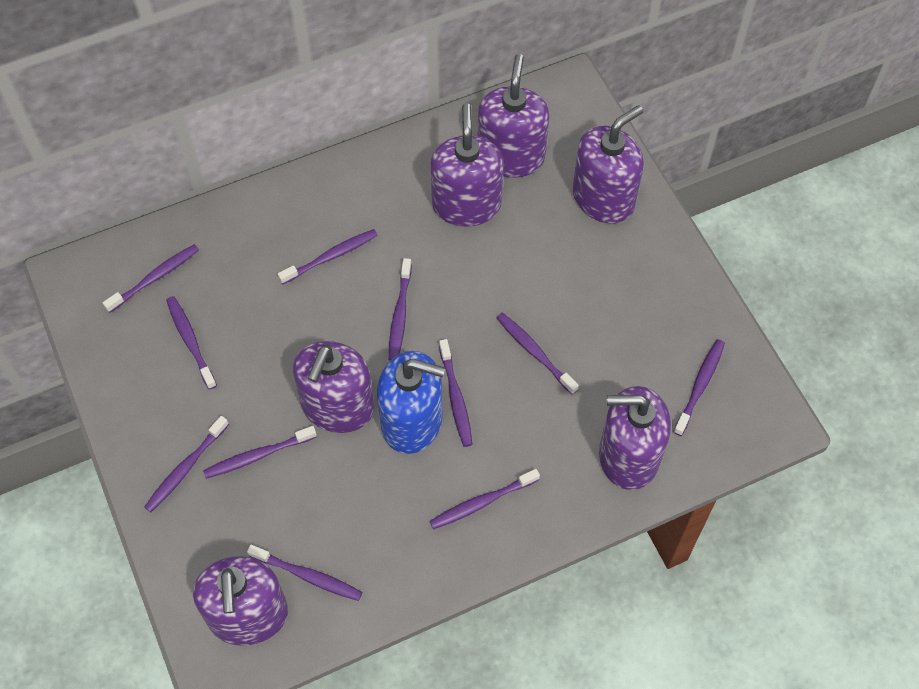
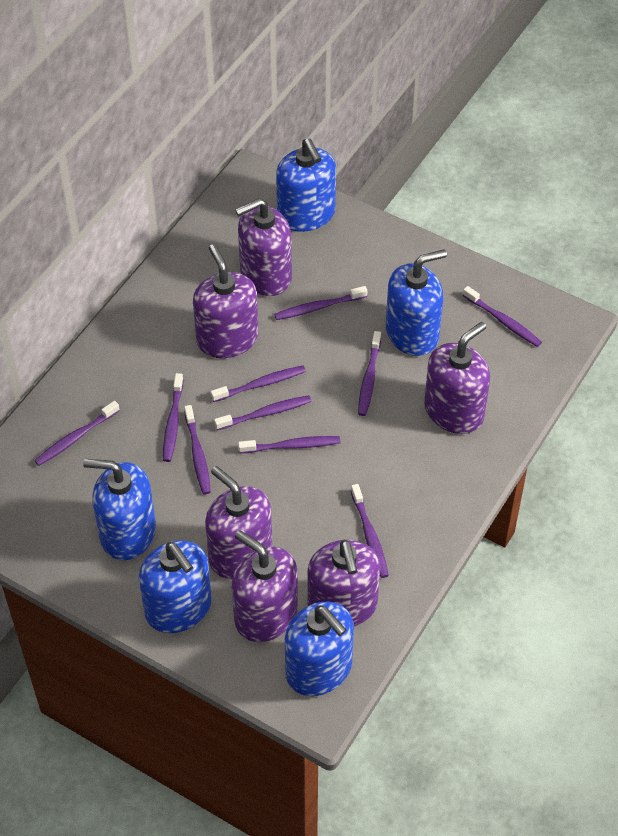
blue soap dispenser: [377,351,445,454] = 1 -> [83,459,156,560] [139,540,212,633] [276,138,336,232] [285,602,354,696] [386,249,447,356] = 5
purple toothbrush: [103,244,199,313] [144,416,229,512] [166,296,217,390] [203,426,317,479] [247,545,363,601] [278,229,378,284] [389,258,412,361] [429,469,540,529] [439,339,473,447] [497,312,579,394] [673,339,725,436] = 11 -> [34,401,120,466] [163,373,184,462] [184,405,211,494] [211,366,306,402] [214,395,312,430] [238,436,340,453] [274,286,367,320] [351,484,389,578] [358,331,381,416] [463,286,542,347] = 10

